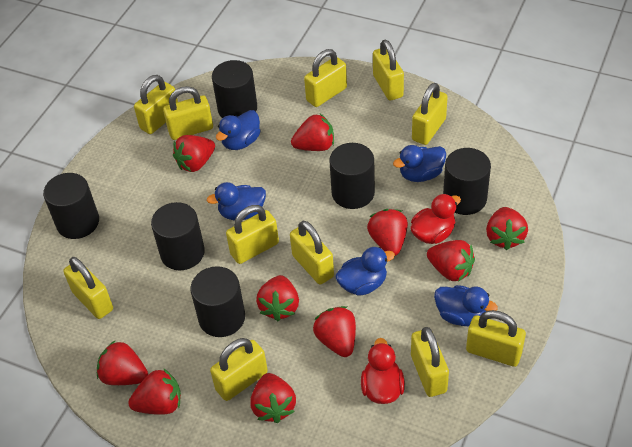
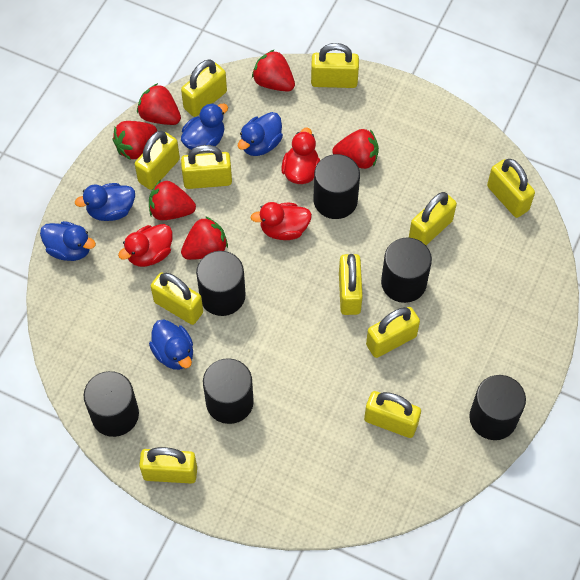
red duck: [361,338,405,404] [411,194,461,244] = 2 -> [118,224,173,267] [251,202,312,240] [281,127,320,184] = 3
red strawberry: [97,340,148,385] [128,368,181,415] [173,135,215,172] [250,373,296,423] [256,275,299,321] [291,114,334,151] [313,306,356,357] [367,209,408,256] [427,240,475,282] [486,207,528,250] = 10 -> [112,121,157,160] [137,83,181,125] [149,180,196,220] [181,216,228,260] [252,50,295,92] [332,129,379,169] = 6

